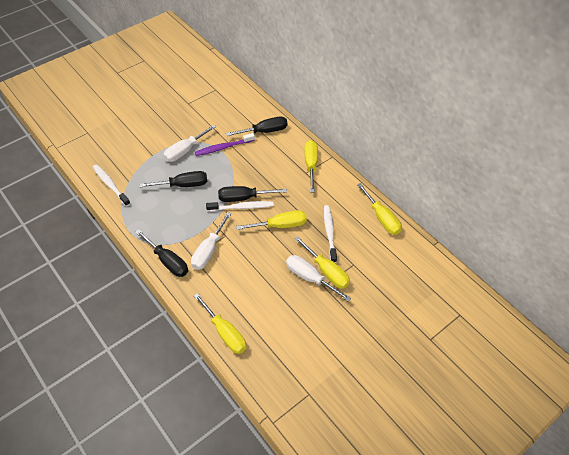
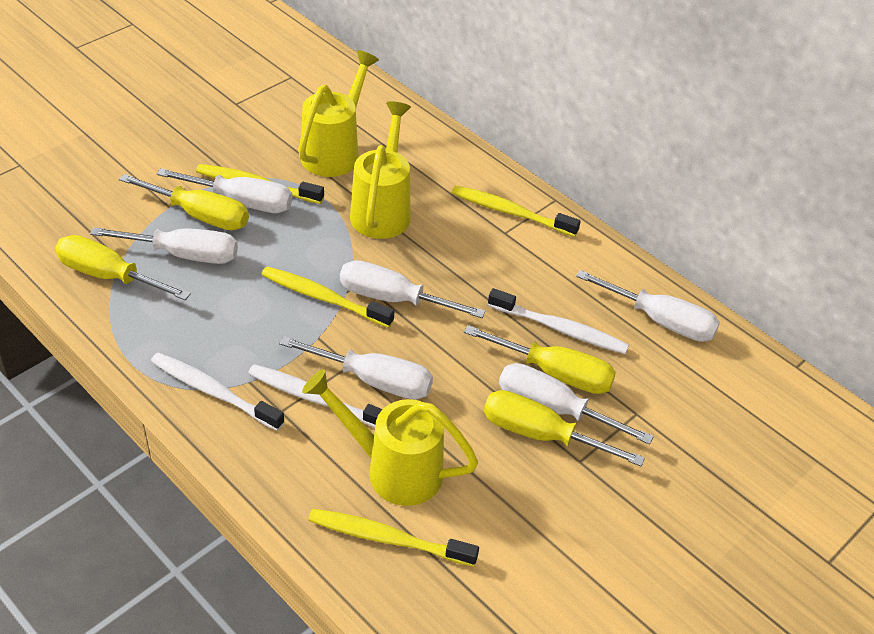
black screwdriver: [135,229,188,277] [139,171,207,188] [218,186,287,202] [226,117,288,136] = 4 -> none = 0
purple toothbrush: [195,133,255,156] = 1 -> none = 0
white screwdriver: [163,125,216,162] [191,212,231,270] [286,255,351,302] = 3 -> [90,227,238,264] [157,168,292,213] [279,336,433,400] [340,260,485,318] [499,363,654,445] [576,270,720,342] = 6
yellow screwdriver: [194,293,246,354] [236,210,307,230] [295,236,350,289] [304,140,318,192] [357,183,402,235] = 5 -> [55,235,191,300] [119,174,249,230] [464,325,616,394] [484,390,645,466] = 4
yellow toothbrush: none = 0 -> [196,164,324,204] [261,267,394,328] [308,509,479,567] [452,185,581,237] = 4
yellow watering can: none = 0 -> [298,50,379,177] [302,369,478,506] [350,101,411,239] = 3

